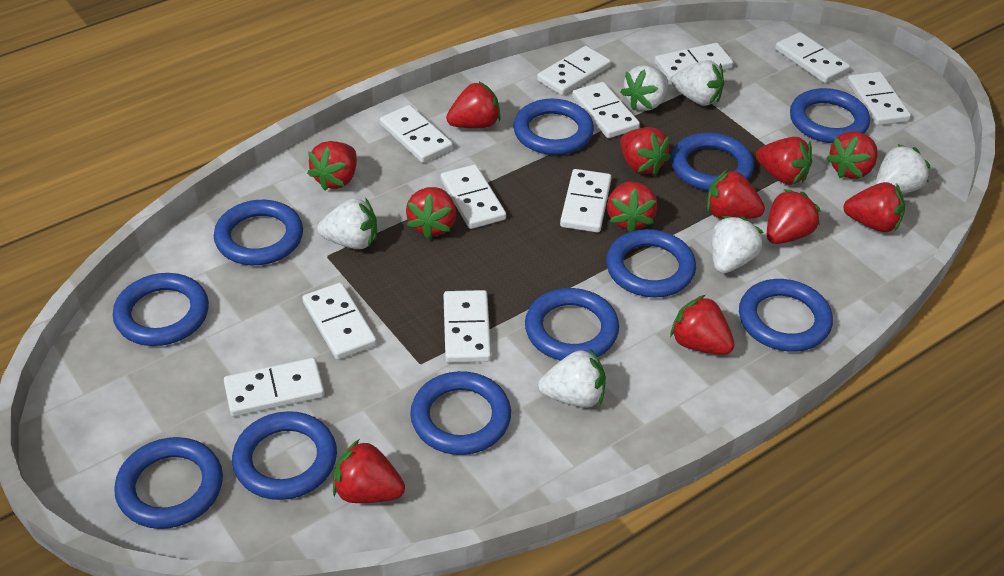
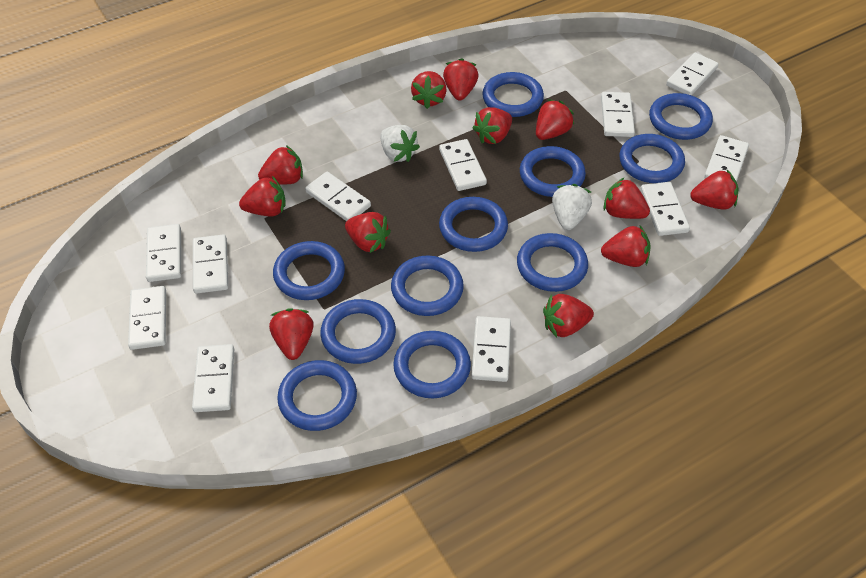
white strawberry: [317,198,377,249] [538,349,606,408] [621,65,668,111] [671,60,724,106] [711,216,763,273] [875,144,930,194] = 6 -> [380,125,420,162] [552,184,592,230] = 2

